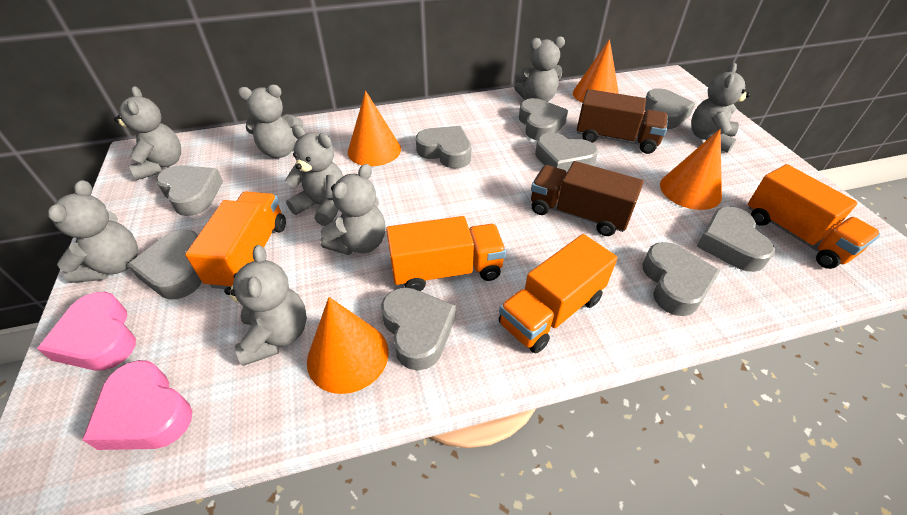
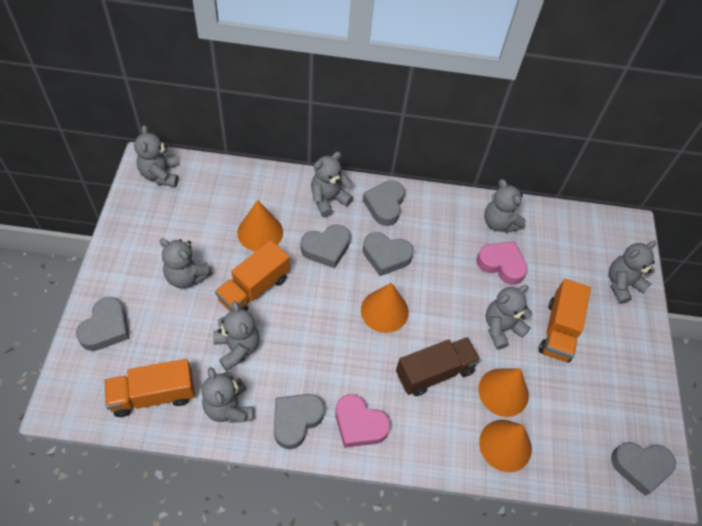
brown truck: [531,161,644,236] [577,89,668,154] = 2 -> [396,337,481,396] = 1
grey heart: [128,230,202,299] [156,165,223,216] [381,287,456,370] [416,126,471,168] [519,98,568,140] [535,132,598,172] [642,242,720,316] [645,88,695,129] [696,206,775,272] = 9 -> [76,297,129,351] [274,394,325,449] [301,225,350,268] [363,180,405,226] [363,232,414,276] [611,442,676,496] = 6
orange truck: [185,192,286,289] [386,216,506,291] [499,234,618,353] [748,164,880,269] = 4 -> [104,359,195,417] [215,240,290,311] [539,279,591,363] = 3

